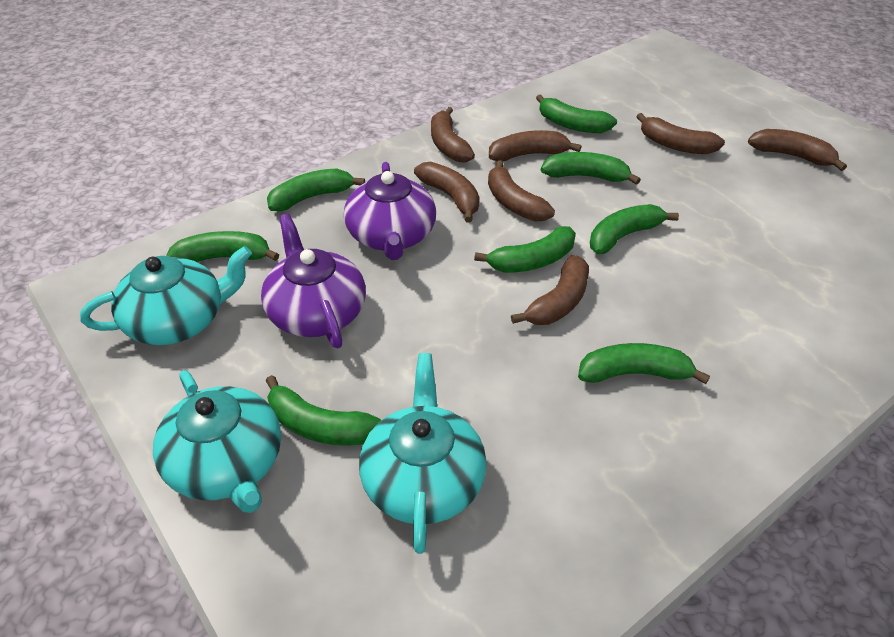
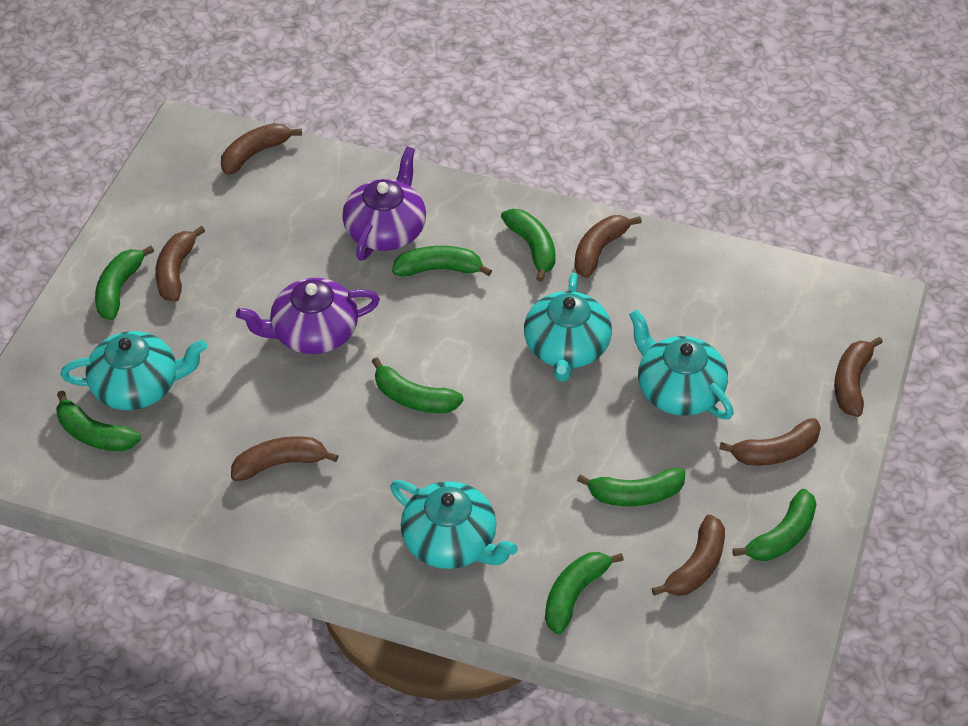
turquoise teapot: [80,246,252,345] [153,370,281,513] [359,353,487,554] = 3 -> [61,331,207,410] [390,480,518,569] [524,273,612,382] [629,309,734,420] = 4

